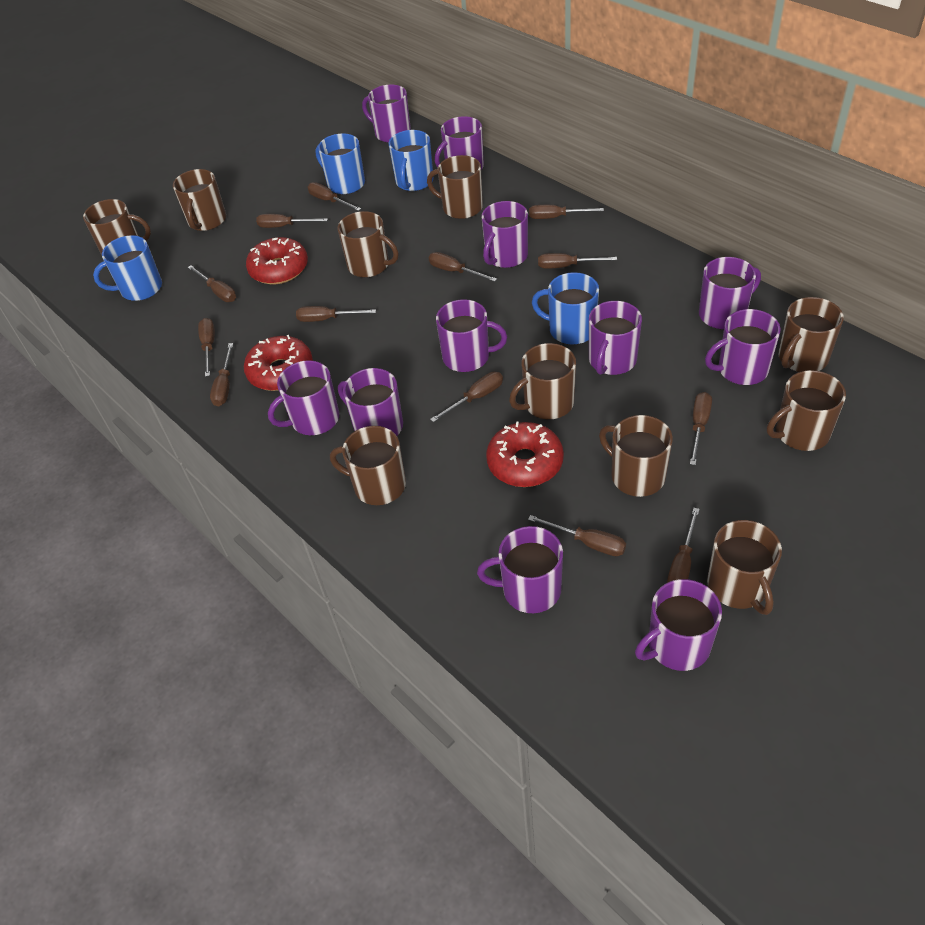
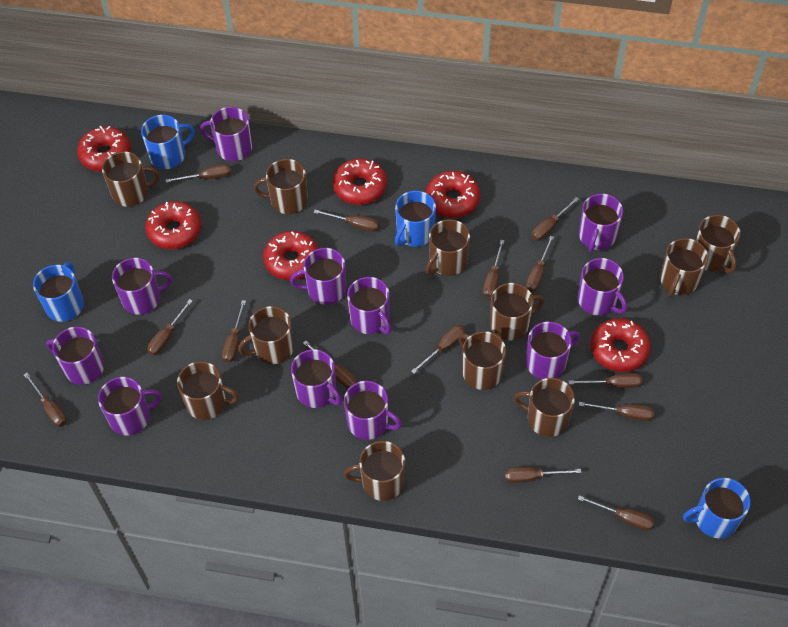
brown mug: [83,199,151,255] [173,169,226,231] [330,426,406,505] [338,211,399,277] [427,155,483,219] [509,343,576,419] [599,415,673,497] [707,520,782,615] [767,370,846,451] [778,297,844,372] = 10 -> [102,151,160,207] [177,361,239,420] [238,306,294,364] [253,159,308,214] [344,441,405,501] [426,219,470,276] [458,331,506,390] [490,283,544,341] [513,378,575,437] [660,238,708,297] [695,215,740,273] = 11
brown screwdriver: [188,265,236,302] [198,318,215,377] [210,343,233,406] [256,214,328,228] [296,306,376,322] [307,182,361,211] [429,252,497,282] [430,372,503,422] [528,515,626,556] [529,205,604,219] [538,253,617,268] [667,508,700,583] [690,392,712,465] = 13 -> [24,373,67,427] [147,299,193,355] [166,164,231,183] [222,300,246,363] [303,340,357,389] [313,210,379,232] [411,325,465,374] [483,240,505,298] [505,467,581,483] [526,236,554,292] [531,197,579,241] [568,373,643,388] [578,495,654,531] [579,402,654,421] = 14
red donut: [244,335,313,391] [246,237,308,284] [486,422,564,487] = 3 -> [77,126,131,172] [145,201,201,249] [263,231,318,280] [333,158,387,205] [426,171,480,218] [591,318,650,372] = 6

